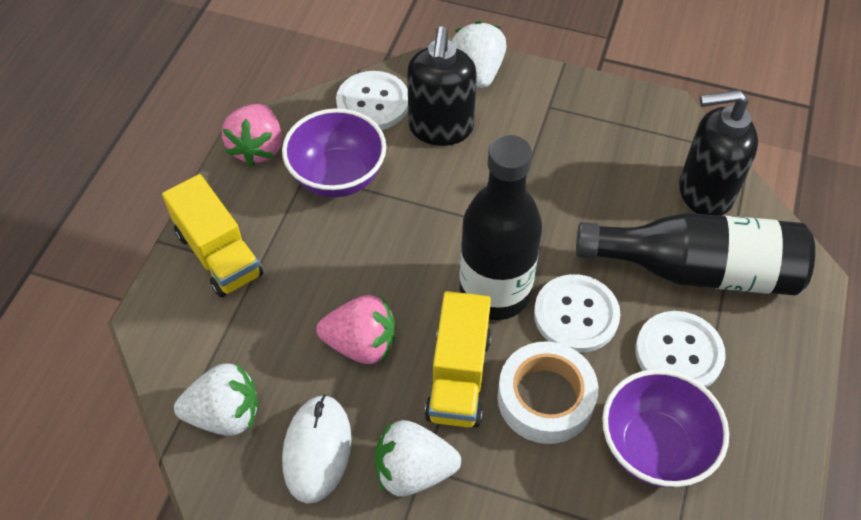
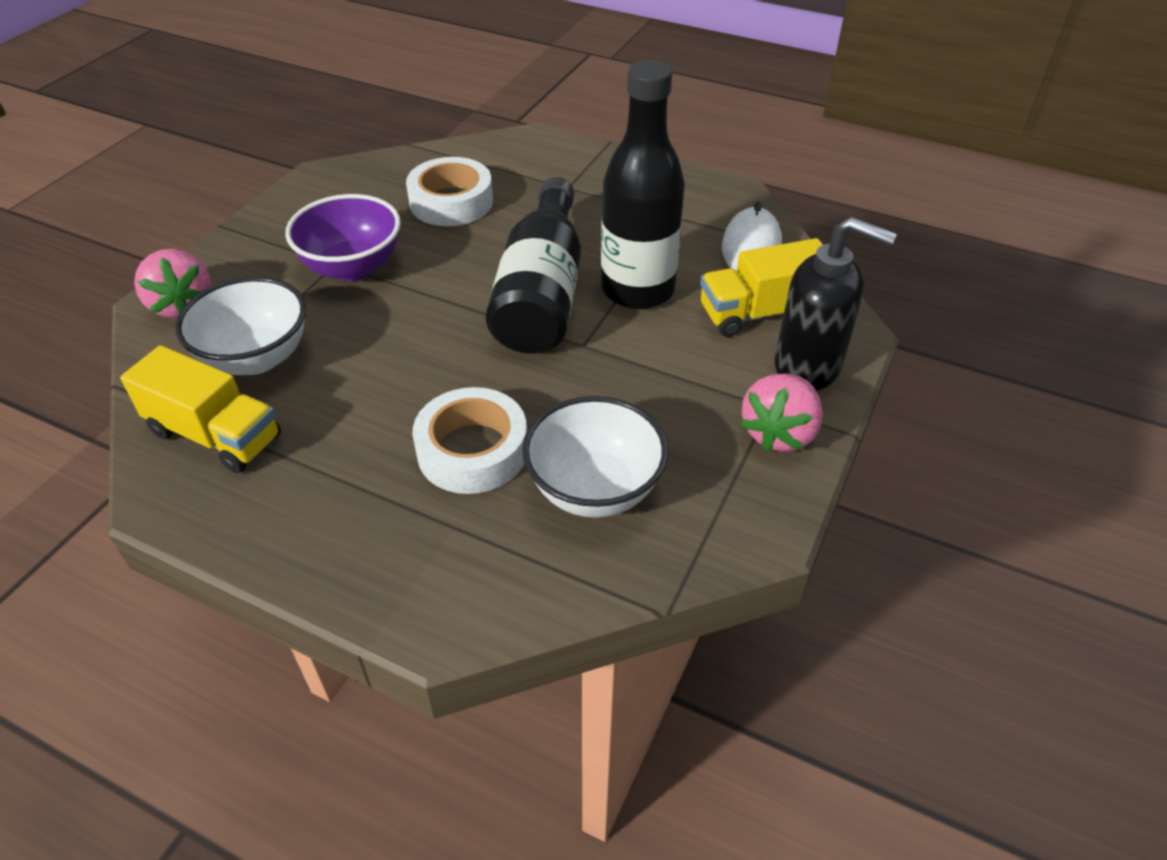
black soap dispenser: [407,26,477,146] [679,90,758,216] = 2 -> [775,217,897,391] = 1
purple bowl: [282,108,386,198] [602,369,729,487] = 2 -> [285,194,401,281] = 1
white bowl: none = 0 -> [175,277,306,375] [522,396,668,518] = 2
white button: [336,71,408,130] [534,274,621,353] [635,311,726,388] = 3 -> none = 0
white strawberry: [174,363,258,436] [375,420,461,497] [452,21,506,88] = 3 -> none = 0
white tape: [497,341,598,444] = 1 -> [406,157,493,226] [412,387,527,494] = 2

